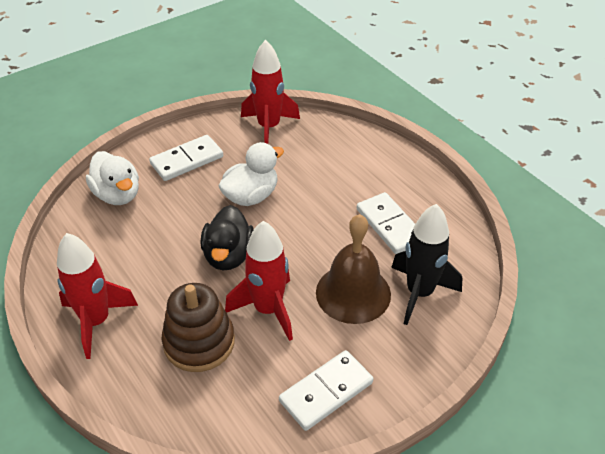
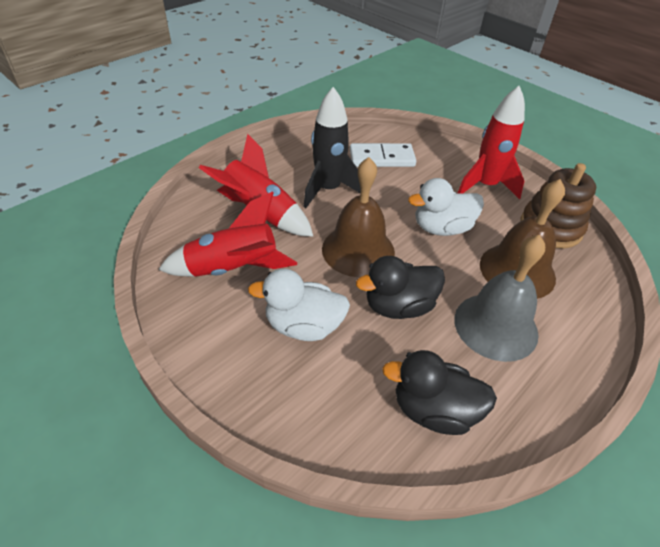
black duck: [201,205,254,270] = 1 -> [356,256,445,319] [382,350,497,435] = 2
brown bell: [316,214,391,324] = 1 -> [322,157,395,277] [480,179,565,299] = 2
grey bell: none = 0 -> [454,235,545,362] = 1
white domino: [149,135,223,181] [279,350,373,431] [357,192,415,254] = 3 -> [350,143,416,167] = 1

